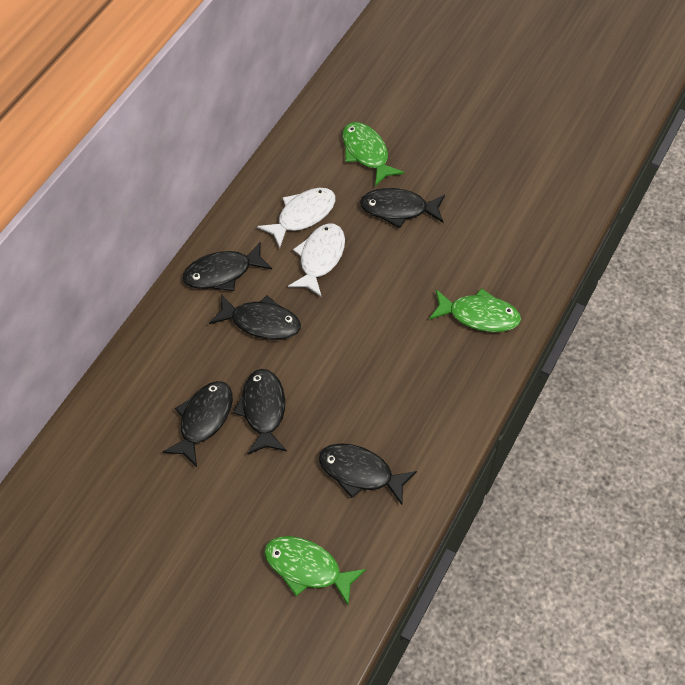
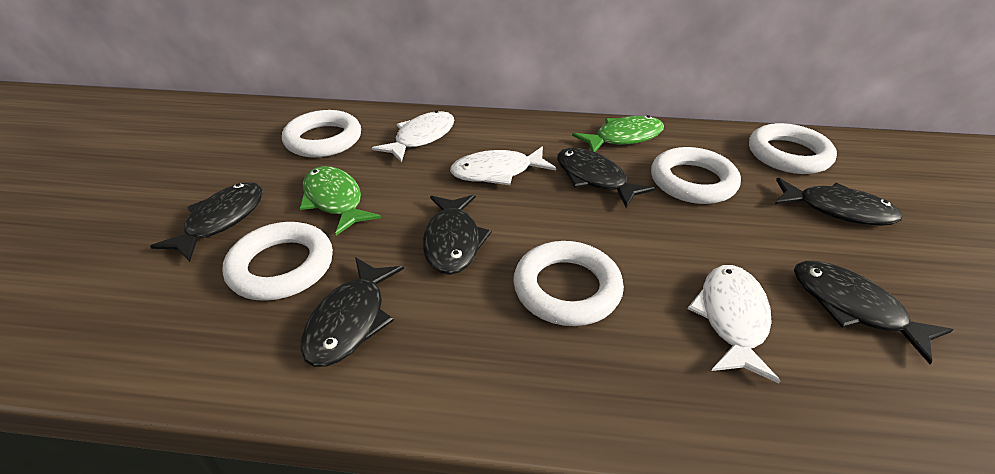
green fish: [264,536,366,606] [342,122,404,186] [429,288,521,332] = 3 -> [300,166,381,235] [572,115,664,152] = 2
white fish: [257,188,335,248] [288,223,345,297] = 2 -> [372,111,454,163] [450,147,556,185] [688,265,780,383] = 3
white ring: none = 0 -> [222,222,333,301] [282,110,361,158] [513,241,624,326] [651,147,741,204] [749,123,837,174] = 5

